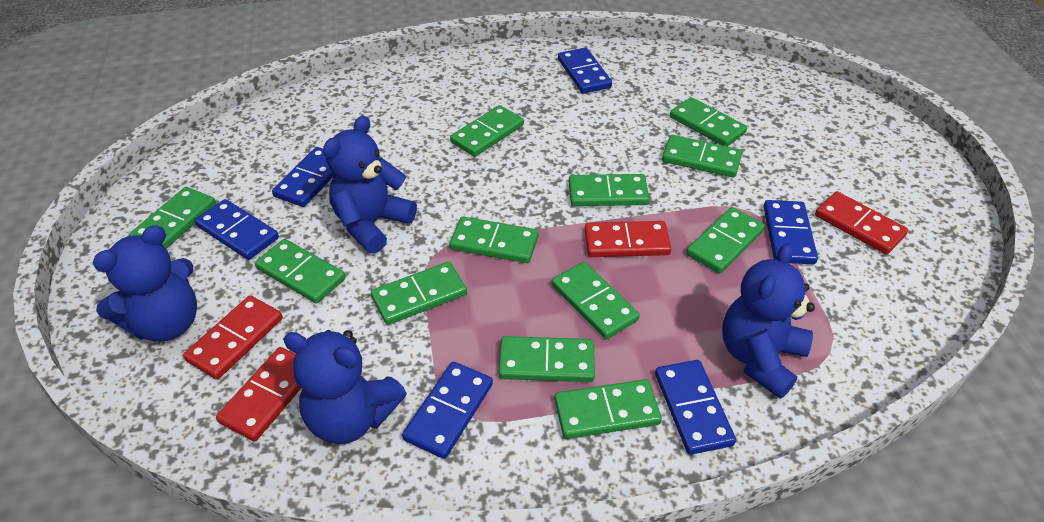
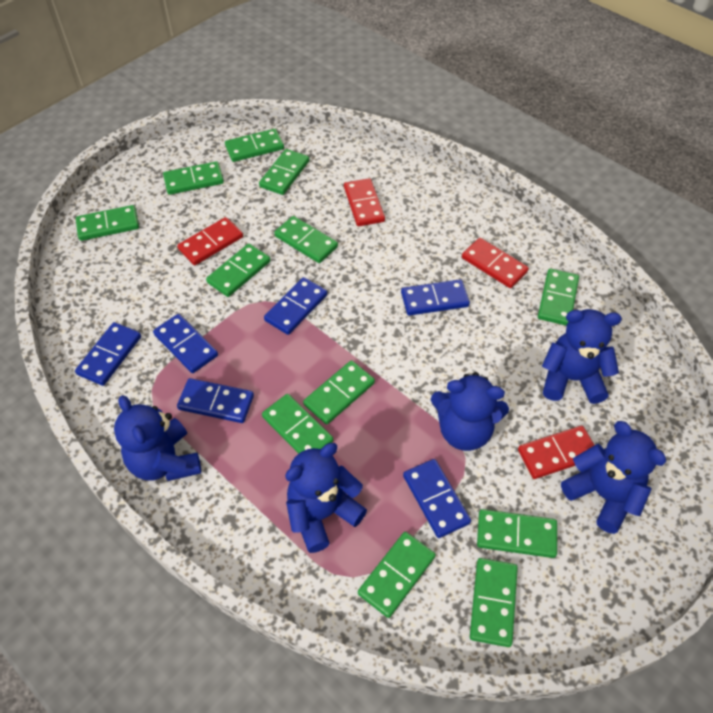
blue teddy bear: [93,225,197,341] [283,330,407,444] [323,116,417,254] [722,243,815,399] = 4 -> [114,395,201,481] [285,443,367,553] [431,372,509,451] [542,309,622,404] [561,421,666,534] = 5

